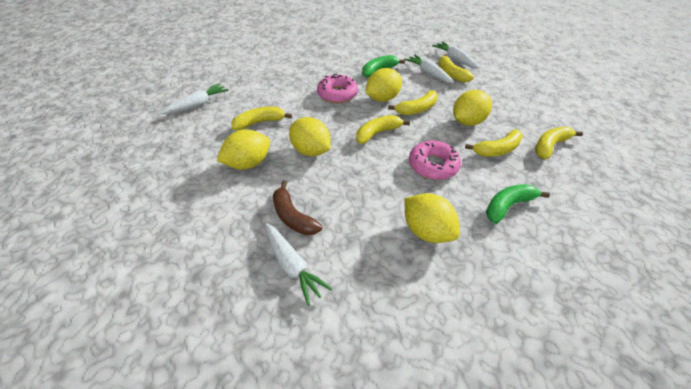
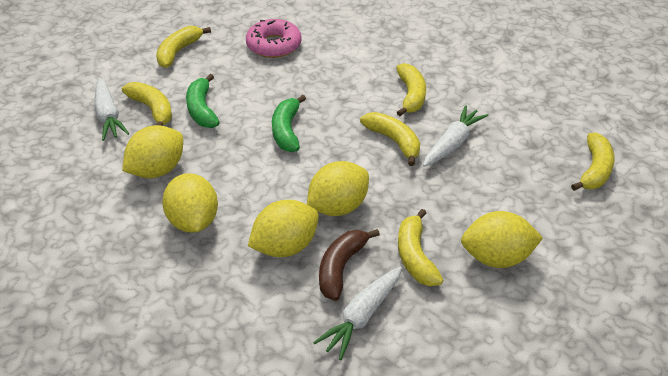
pink donut: [317,74,358,103] [409,141,461,180] = 2 -> [246,19,302,58] = 1
white carrot: [160,83,229,114] [265,223,332,306] [404,55,454,83] [432,42,479,68] = 4 -> [95,78,130,141] [313,267,402,360] [423,105,488,167] = 3

